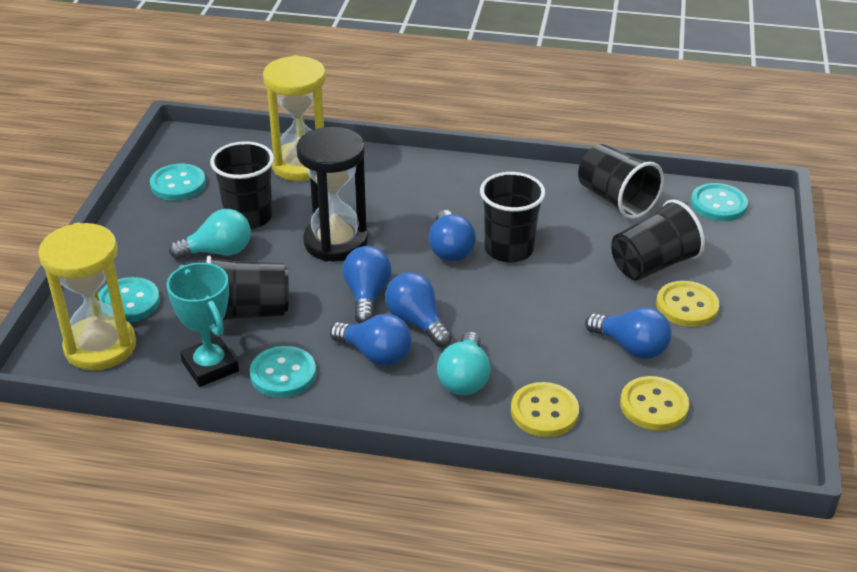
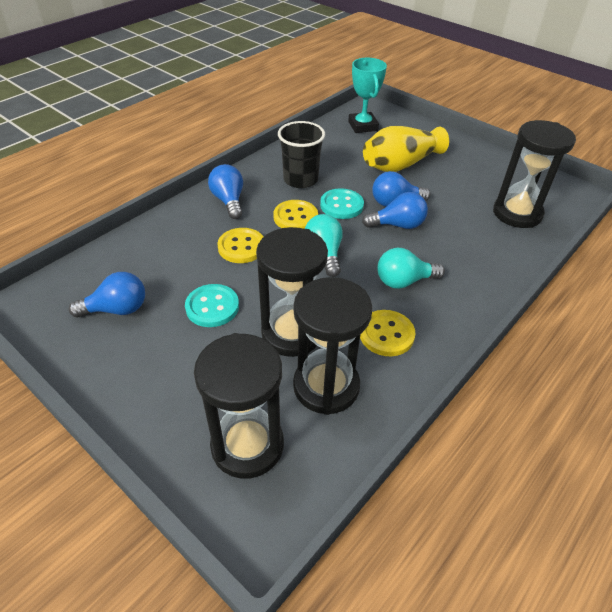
black cup: [207,256,289,320] [210,141,274,229] [480,172,545,262] [578,144,664,219] [611,199,705,281] = 5 -> [278,121,325,188] = 1
black hourglass: [296,127,368,262] = 1 -> [194,333,284,479] [256,227,328,357] [293,277,372,415] [493,120,576,228] = 4
blue light bulb: [330,314,412,366] [343,246,391,323] [385,272,452,347] [429,210,476,261] [585,307,672,359] = 5 -> [69,272,145,318] [208,164,243,219] [362,192,428,229] [372,171,431,206] = 4
turquoise button: [98,277,160,323] [150,164,206,201] [250,346,316,398] [691,183,748,221] = 4 -> [185,284,239,327] [320,188,364,219] = 2
yellow hourglass: [38,223,136,370] [263,55,326,181] = 2 -> none = 0
yellow vase: none = 0 -> [363,126,449,172] = 1

